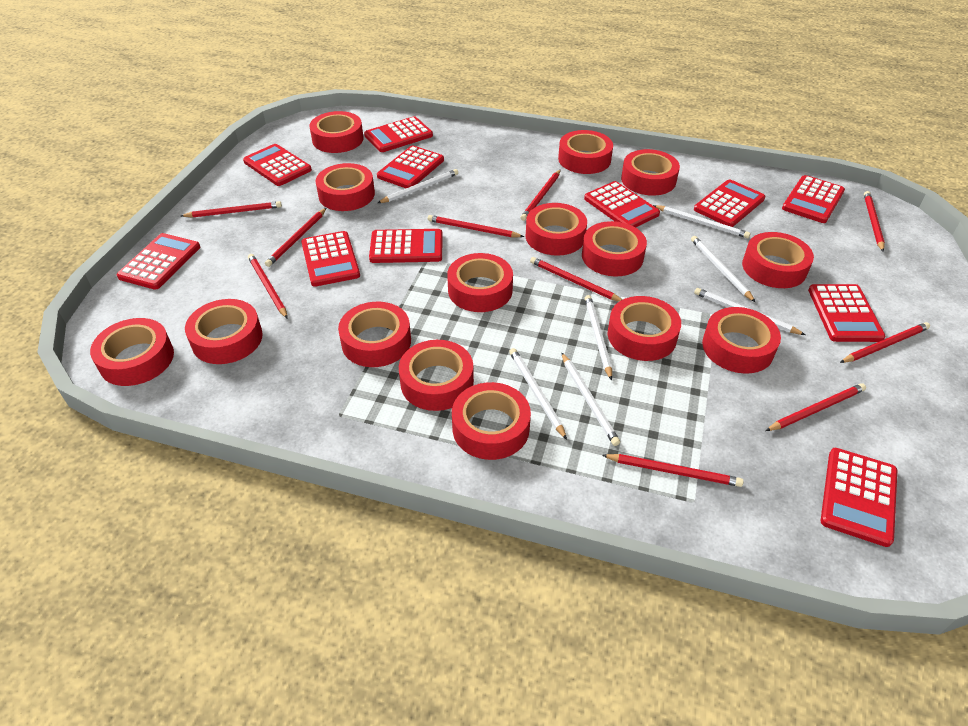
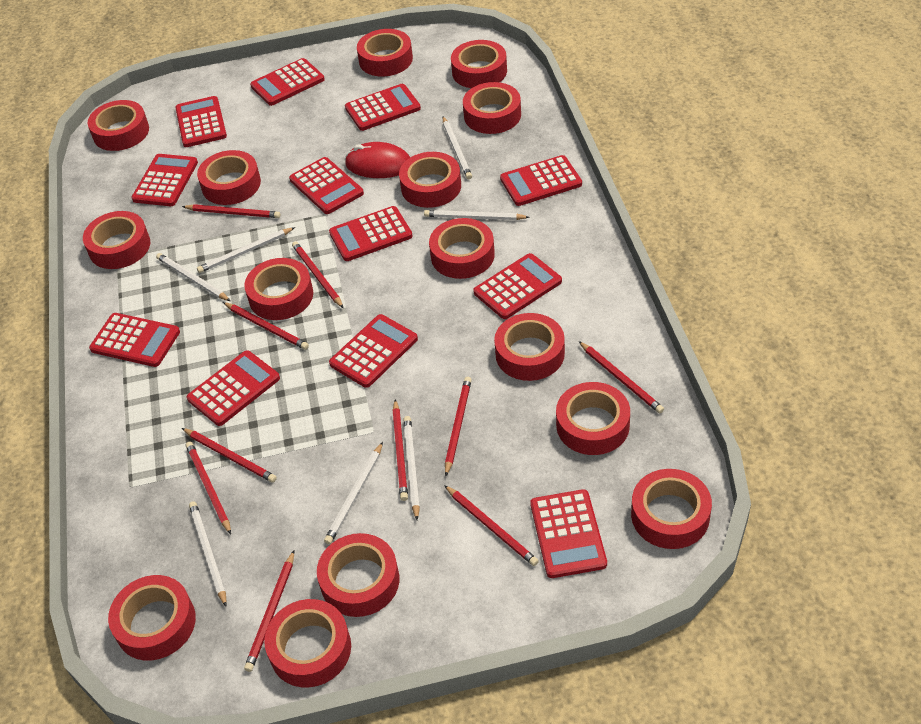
red calculator: [117,233,200,290] [243,144,312,186] [301,231,360,287] [364,116,433,152] [369,229,443,263] [377,145,444,188] [584,181,660,227] [694,179,765,227] [782,175,845,223] [808,284,885,342] [821,448,897,547] = 11 -> [89,313,180,367] [131,154,198,206] [175,96,227,147] [187,350,280,426] [250,58,325,106] [289,157,364,214] [329,206,412,261] [329,314,418,388] [345,84,421,131] [473,253,562,319] [500,155,582,206] [530,489,607,578] = 12
red mouse: none = 0 -> [345,142,410,178] = 1

